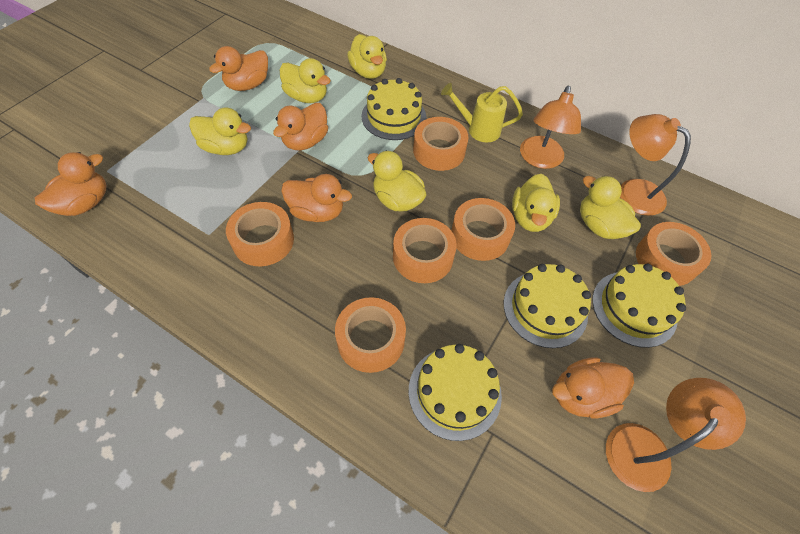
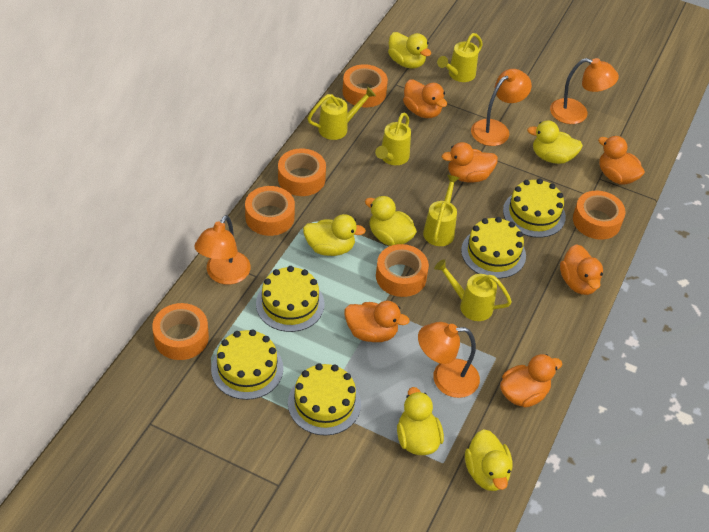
orange duck: [35,152,107,216] [209,46,268,91] [273,103,328,150] [281,174,352,222] [552,358,634,418] = 5 -> [344,301,410,342] [403,79,447,118] [442,142,498,183] [500,354,562,407] [560,244,603,295] [598,136,645,185] = 6
orange lamp: [520,86,581,169] [606,378,746,492] [620,114,691,216] = 3 -> [194,215,251,285] [418,322,480,398] [471,69,532,146] [550,58,619,124] = 4
yellow cake: [362,78,426,140] [409,344,502,441] [504,264,591,348] [592,264,686,348] = 4 -> [211,329,283,400] [256,266,324,332] [288,363,361,436] [461,217,526,279] [503,179,566,238] = 5
yellow watering can: [441,83,523,142] = 1 -> [307,87,376,140] [375,113,411,165] [423,175,459,246] [434,259,512,321] [437,33,483,82] = 5

